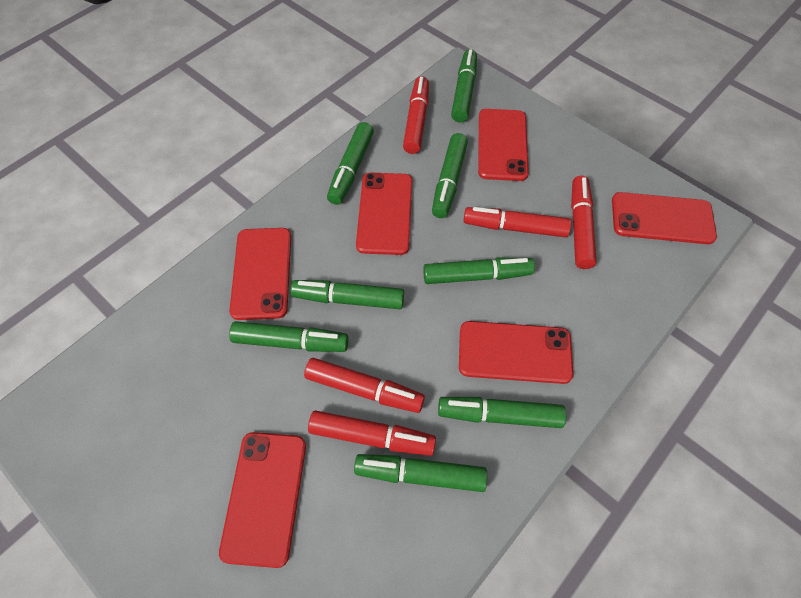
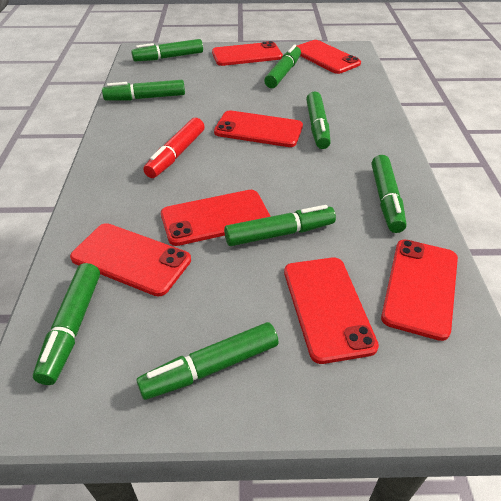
red marker: [304,358,425,413] [308,410,436,456] [403,76,429,154] [464,207,571,237] [571,176,596,269] = 5 -> [143,118,205,178] = 1
red phone: [219,432,306,568] [229,228,291,320] [356,173,412,255] [459,321,573,384] [478,109,529,181] [612,192,717,244] = 6 -> [70,223,191,296] [161,190,271,246] [212,41,283,66] [214,110,303,147] [284,258,379,364] [297,40,361,74] [381,240,458,341] = 7

